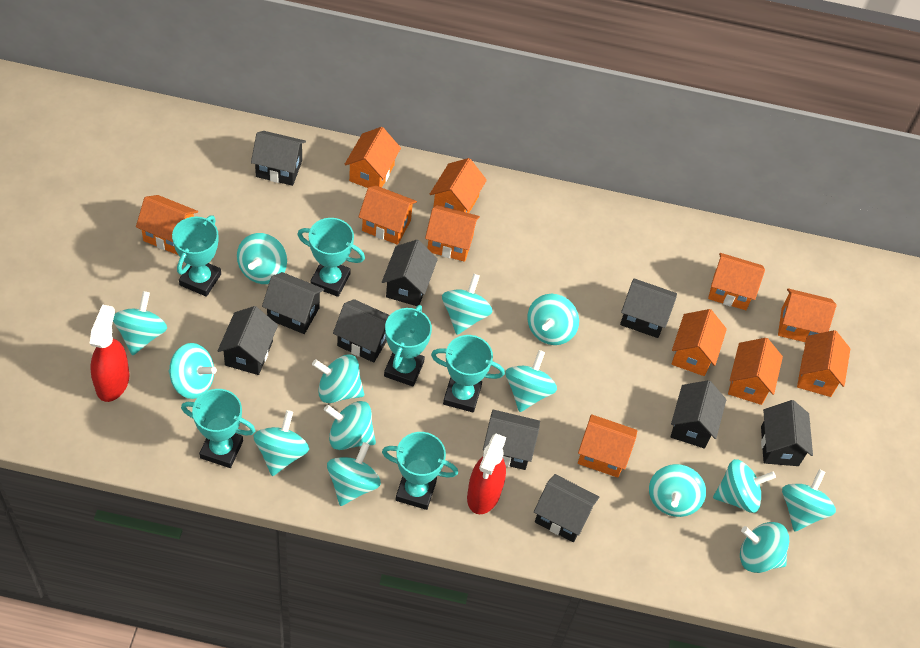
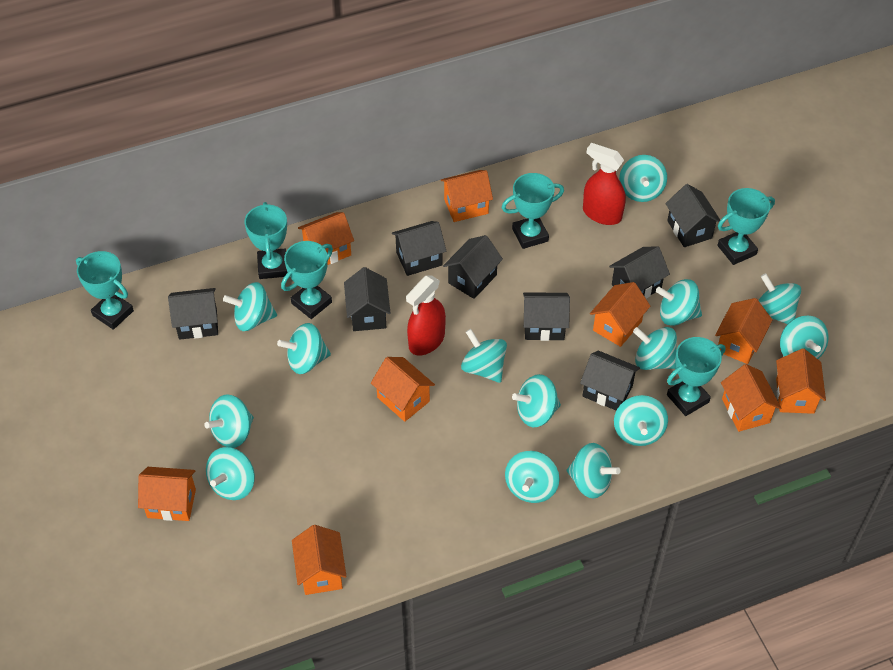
black house: [218,306,278,375] [251,131,306,186] [262,272,324,334] [333,299,390,363] [382,240,438,306] [483,410,540,470] [534,474,599,542] [620,278,677,338] [671,380,726,449] [761,400,813,466] = 10 -> [168,288,218,340] [344,267,390,331] [392,221,446,276] [443,235,503,299] [523,292,570,341] [580,351,640,411] [609,246,670,299] [665,184,720,247] = 8
orange house: [136,195,198,255] [345,127,401,188] [358,186,417,245] [425,205,480,262] [430,158,487,213] [578,414,637,478] [672,309,727,376] [708,253,765,310] [728,338,783,405] [778,288,837,342] [797,330,850,397] = 11 -> [138,467,196,521] [292,525,347,595] [298,212,354,265] [371,357,435,422] [441,170,493,222] [590,282,650,347] [715,298,772,364] [721,364,781,432] [776,348,826,414] = 9

